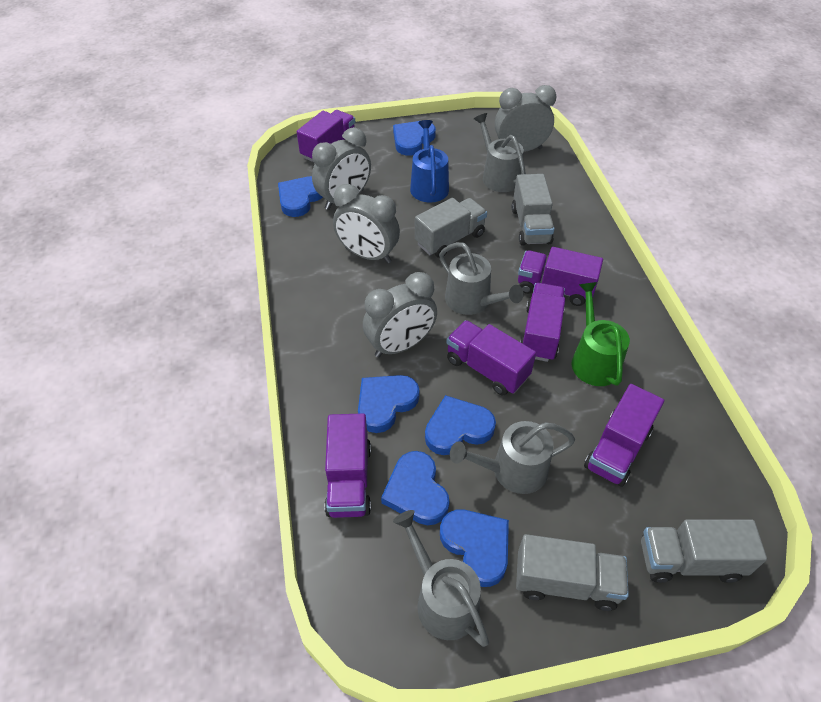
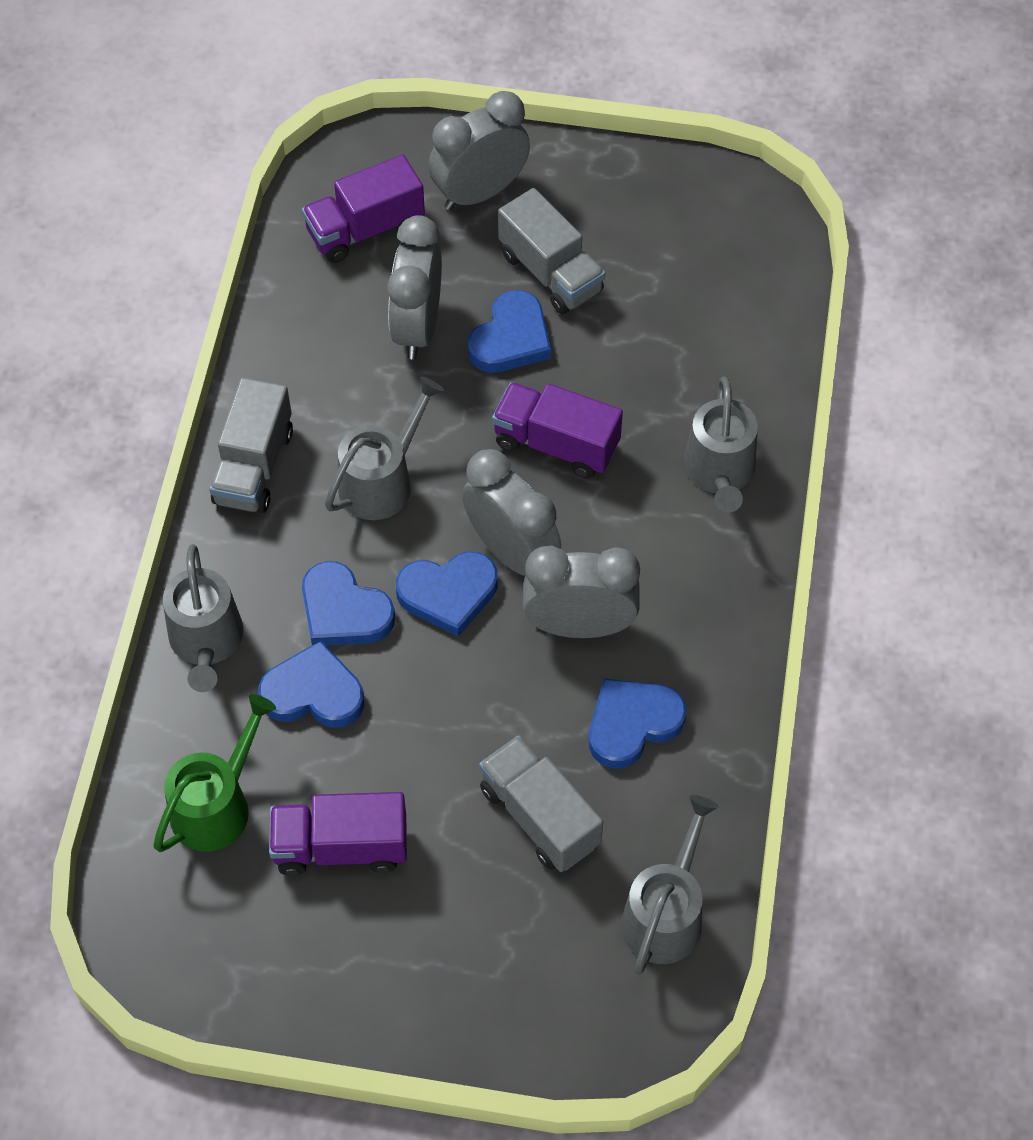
blue heart: [278,176,323,217] [358,375,419,433] [381,451,450,525] [393,121,436,156] [425,395,496,455] [440,509,509,587] = 6 -> [258,640,364,728] [302,561,395,646] [396,552,498,637] [468,290,551,373] [589,679,686,768] = 5
blue watering can: [410,120,449,203] = 1 -> none = 0
grey truck: [415,198,487,258] [512,174,555,245] [516,534,629,611] [641,519,767,583] = 4 -> [209,377,293,513] [479,735,603,872] [498,188,605,315] = 3
purple truck: [297,110,355,162] [324,413,371,518] [446,320,536,395] [518,247,603,306] [520,283,565,362] [584,384,664,487] = 6 -> [269,792,407,876] [302,154,425,263] [492,382,623,479] = 3

